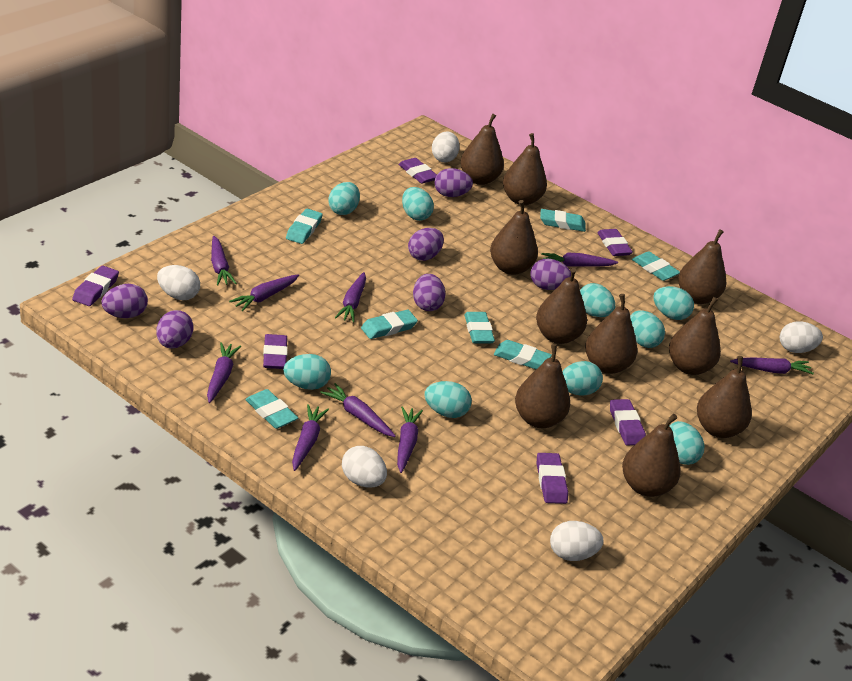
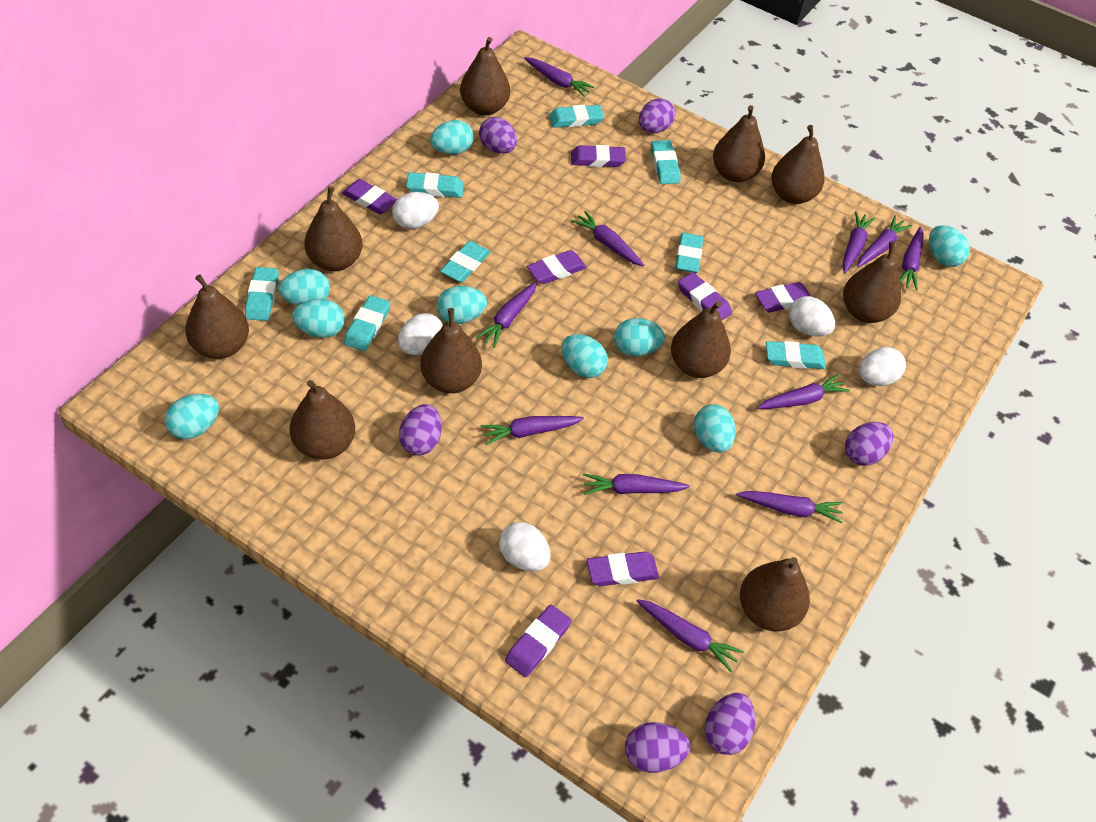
purple carrot: [207,342,241,403] [211,236,237,285] [229,274,299,311] [292,404,329,471] [320,383,396,437] [335,272,366,322] [397,406,423,473] [541,253,618,267] [730,358,814,374] = 9 -> [476,282,537,348] [480,416,584,445] [524,57,594,97] [571,211,644,267] [583,473,690,495] [637,599,744,672] [736,491,843,523] [757,374,850,409] [842,212,875,273] [857,216,912,267] [899,227,924,291] = 11
purple eraser: [72,266,119,306] [263,334,288,369] [398,158,437,184] [537,453,568,504] [597,229,633,256] [610,399,646,445] = 6 -> [342,179,397,215] [505,605,571,677] [527,250,587,284] [571,145,626,167] [587,551,659,586] [678,272,732,321] [755,282,811,312] = 7
turquoise eraser: [245,389,298,429] [286,209,323,244] [361,310,418,339] [464,312,495,344] [494,340,552,369] [540,209,586,232] [632,251,680,281] = 7 -> [245,267,279,321] [344,295,390,351] [406,172,464,198] [440,241,490,282] [549,105,604,128] [651,140,680,184] [675,233,703,273] [766,341,826,369] = 8

